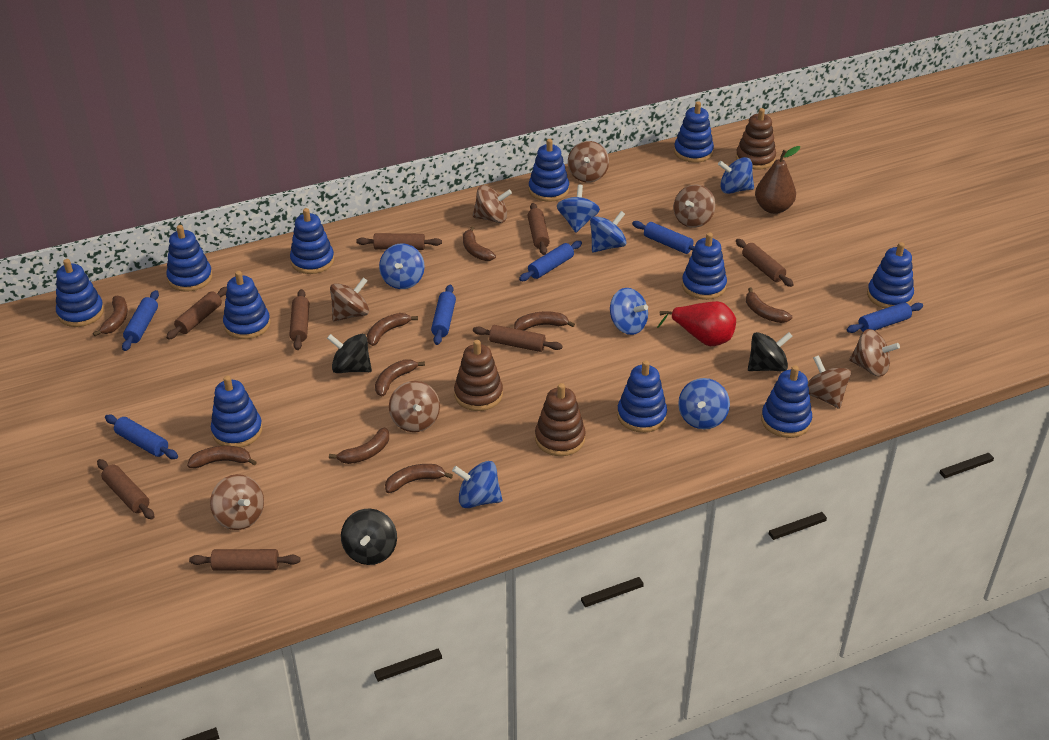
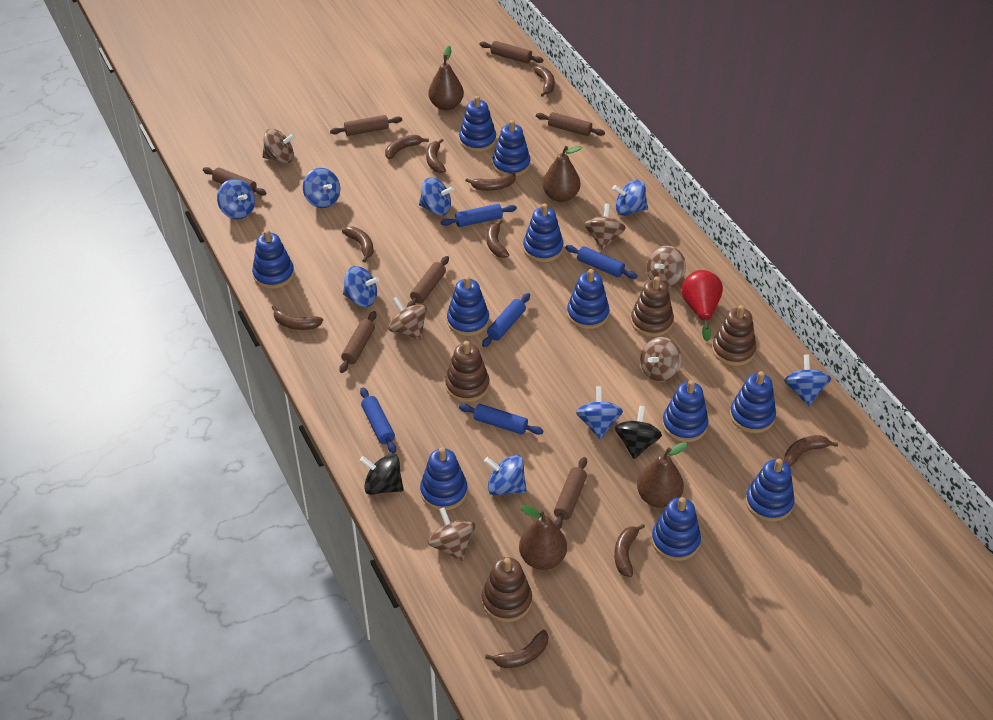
black spinning top: [327,334,372,373] [341,509,397,565] [748,332,793,371] = 3 -> [360,454,404,495] [615,406,662,459] = 2
blue rolling pin: [105,415,178,459] [122,290,159,351] [431,285,456,345] [519,241,582,281] [632,221,695,254] [847,302,923,333] = 6 -> [360,387,396,454] [441,204,517,227] [459,404,544,435] [482,293,530,347] [565,245,637,279] = 5
blue spinning top: [379,243,425,289] [452,461,503,508] [557,185,600,233] [590,211,627,252] [610,288,648,335] [678,378,730,429] [718,157,754,194] = 7 -> [217,179,255,219] [303,168,340,208] [343,266,379,307] [419,177,454,216] [484,455,527,496] [576,386,623,439] [612,180,648,216] [784,354,831,406] = 8
brown banana: [93,296,128,336] [187,446,257,468] [329,427,389,464] [367,313,418,346] [375,359,425,396] [385,464,453,493] [463,226,496,261] [514,311,575,331] [746,287,792,323] = 9 -> [272,306,323,330] [342,227,373,262] [385,135,429,159] [426,138,446,173] [465,173,516,191] [485,630,548,668] [486,220,509,258] [533,66,555,97] [614,524,645,577] [784,435,838,467] = 10
brown pear: [755,146,800,214] = 1 -> [428,46,464,111] [519,505,567,570] [543,146,583,202] [637,442,688,508] = 4
brown rolling pin: [97,459,154,519] [166,287,227,340] [189,549,300,570] [289,289,309,350] [356,233,442,250] [473,325,563,352] [528,203,550,255] [736,239,794,287] = 8 -> [203,167,267,195] [330,115,402,136] [339,311,377,373] [407,256,449,307] [479,41,543,64] [536,112,605,136] [554,457,587,529] = 7
brown spinning top: [210,474,264,530] [330,278,369,321] [389,381,440,432] [473,185,512,223] [568,141,609,183] [674,185,715,228] [808,355,851,409] [849,329,900,377] = 8 -> [262,129,296,163] [388,297,427,340] [428,507,475,562] [584,204,626,250] [640,337,682,382] [647,246,686,288] = 6
brown stacking toy: [454,340,503,411] [535,383,586,456] [736,108,776,170] = 3 -> [445,341,490,402] [482,557,532,622] [631,277,674,337] [712,305,756,366] = 4

